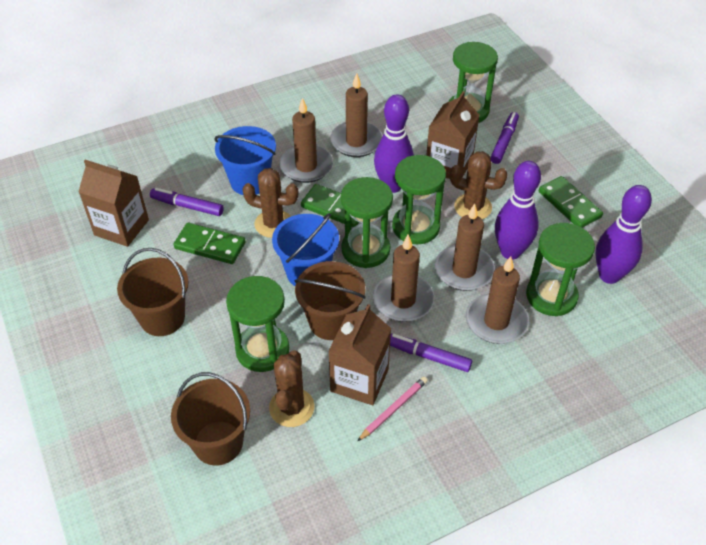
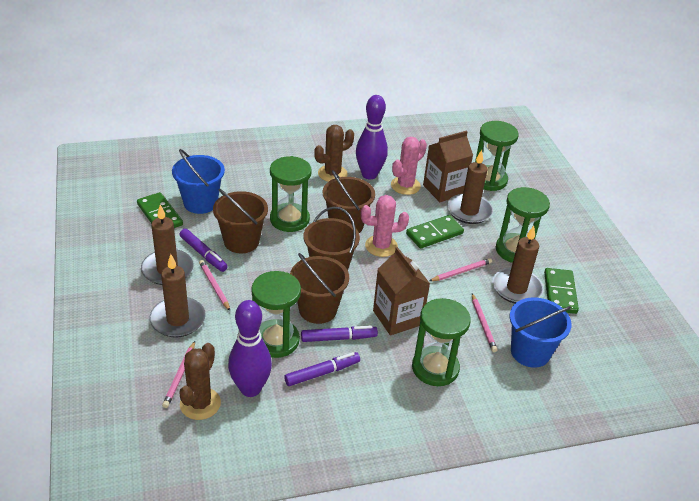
brown bucket: [117,248,189,336] [171,372,250,466] [294,261,366,340] = 3 -> [213,189,268,253] [290,253,349,324] [304,207,360,270] [322,170,375,233] = 4
brown cactus: [242,168,298,238] [269,350,315,427] [450,151,508,219] = 3 -> [179,343,221,420] [314,125,354,182] = 2
brown candle: [279,98,333,183] [330,73,382,157] [373,234,434,322] [435,204,495,291] [466,256,529,344] = 5 -> [141,205,194,285] [149,254,206,338] [447,150,493,224] [492,226,543,303] = 4
brown carton: [78,160,149,247] [328,304,391,405] [426,91,480,179] = 3 -> [373,247,430,335] [423,131,473,202] = 2
pink cactus: none = 0 -> [361,195,409,257] [391,137,427,195] = 2
pink pencil: [357,376,428,441] = 1 -> [162,341,195,408] [199,260,230,311] [430,258,492,281] [472,294,497,352] = 4
purple bowling pin: [374,94,414,193] [495,161,541,260] [595,185,652,284] = 3 -> [228,300,272,397] [356,95,388,179] = 2

